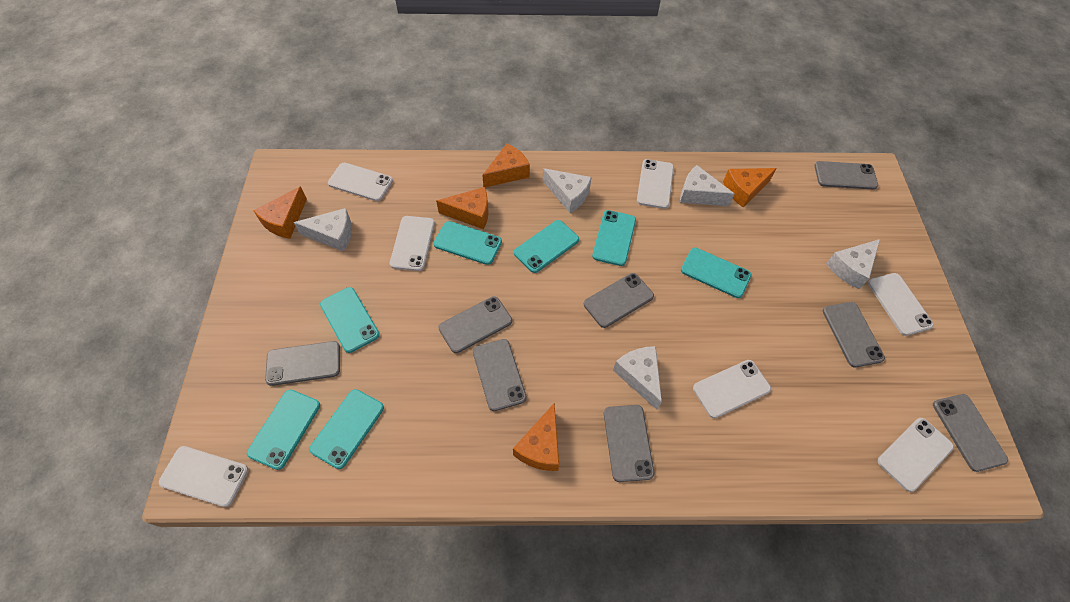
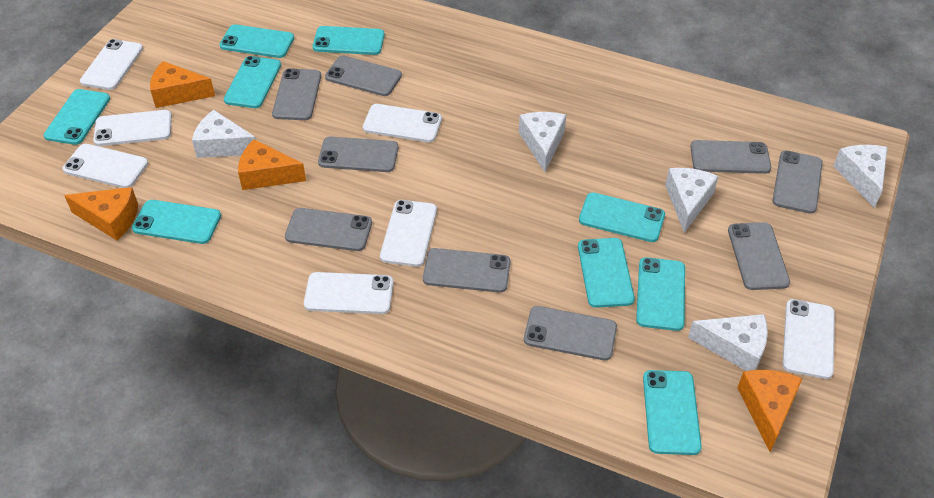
grey phone: [265,341,340,386] [438,296,512,353] [473,339,527,411] [584,273,654,328] [604,405,654,482] [814,161,878,189] [823,302,885,367] [933,394,1008,472] = 8 -> [272,68,321,120] [285,208,372,251] [318,136,398,172] [325,55,402,96] [423,248,510,293] [524,306,617,360] [690,140,771,174] [728,222,790,290] [773,151,823,214] = 9
orange cheese: [253,186,307,239] [436,187,488,229] [482,144,530,187] [513,403,559,471] [723,168,777,208] = 5 -> [64,187,138,240] [150,61,215,108] [238,139,306,190] [737,370,803,452] = 4
turquoise phone: [247,390,320,470] [309,389,384,469] [320,287,380,353] [434,221,502,265] [514,220,579,273] [592,210,636,266] [681,248,752,298] = 7 -> [44,89,110,145] [132,200,221,244] [219,24,294,58] [224,56,281,108] [312,26,385,55] [578,238,635,308] [579,192,665,242] [636,257,685,331] [643,370,702,455] = 9

